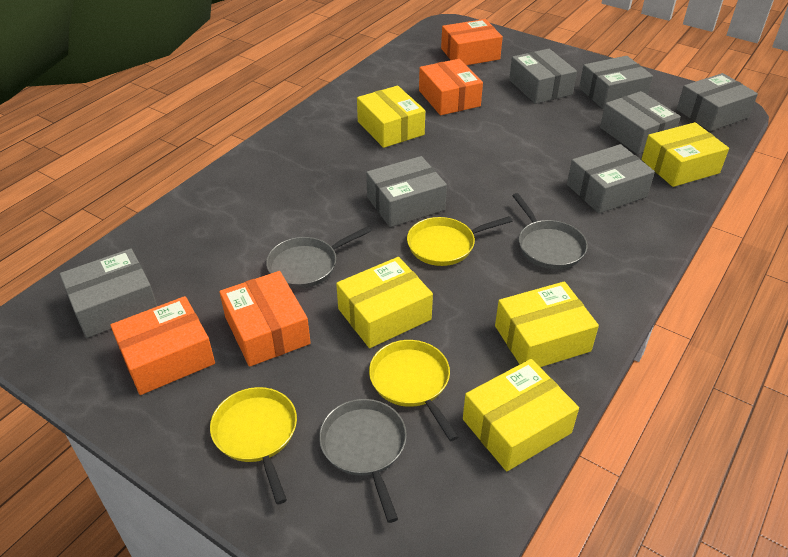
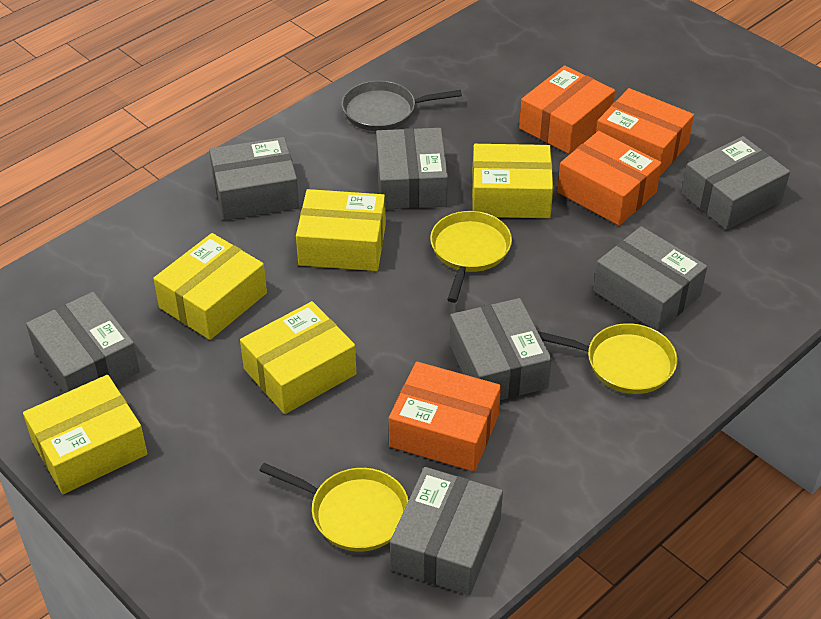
grey pan: [266,226,371,289] [319,399,407,523] [512,193,588,269] = 3 -> [342,81,462,131] = 1

